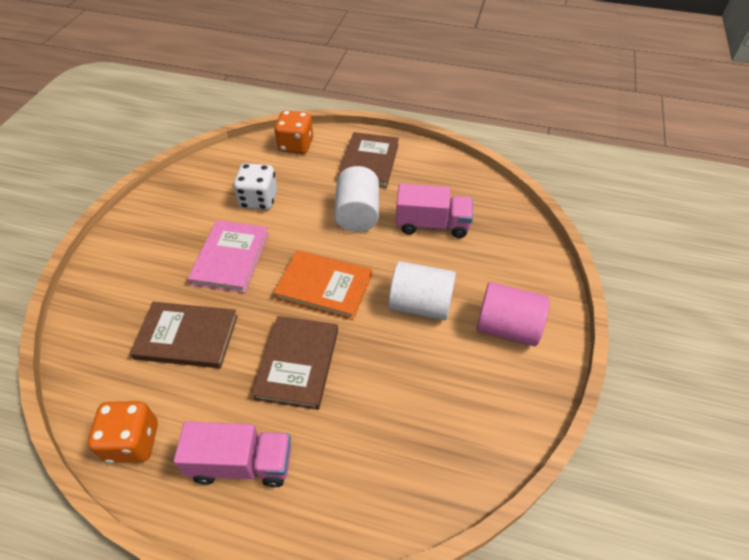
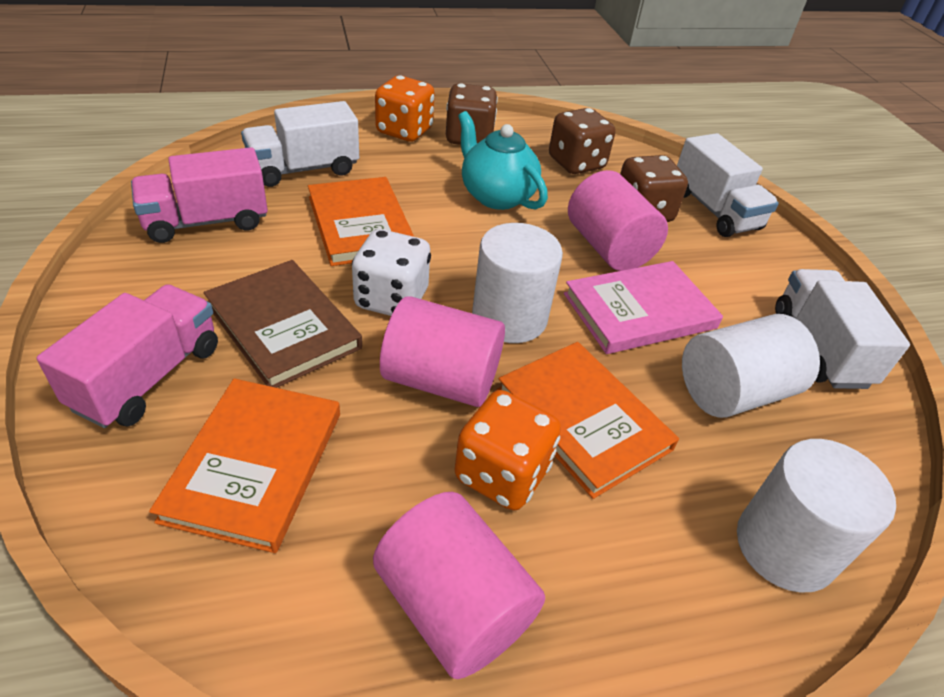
brown book: [129,302,238,368] [252,316,338,410] [338,132,399,188] = 3 -> [204,260,362,388] = 1
brown dice: none = 0 -> [446,83,498,145] [549,108,615,174] [620,155,688,222] = 3
orange book: [274,250,372,320] = 1 -> [149,378,340,553] [308,177,414,266] [497,342,679,499] = 3
pink cylinder: [476,282,550,346] = 1 -> [373,492,545,679] [380,296,505,407] [568,170,668,271] = 3
turquoise teapot: none = 0 -> [458,111,548,210] = 1
white cylinder: [334,166,379,232] [389,261,456,320] = 2 -> [472,223,563,343] [682,314,820,418] [737,439,896,593] = 3
white truck: none = 0 -> [241,101,359,187] [677,133,779,237] [775,269,910,389] = 3

